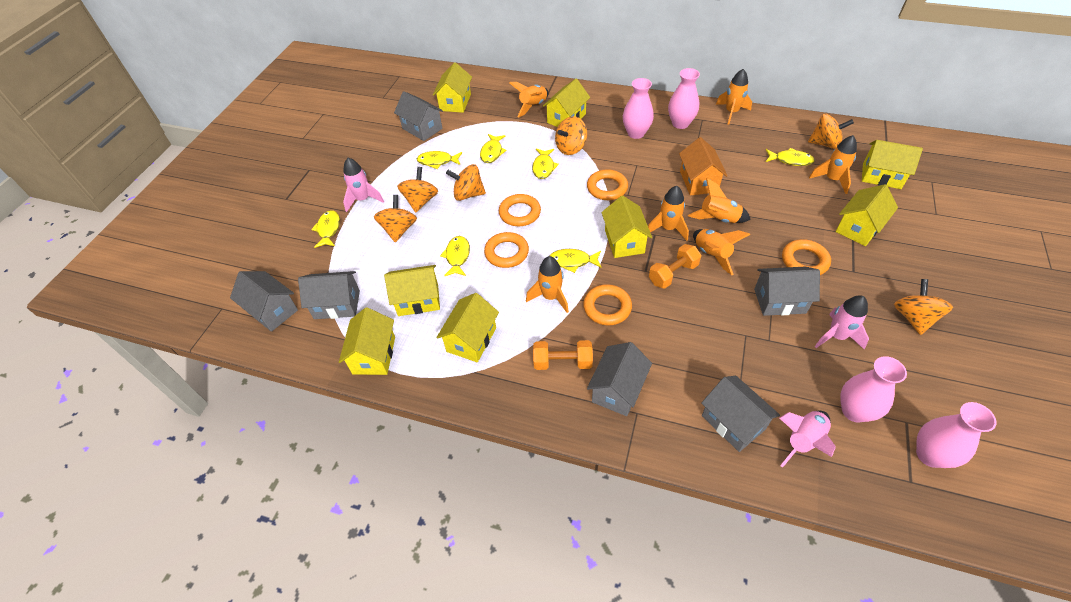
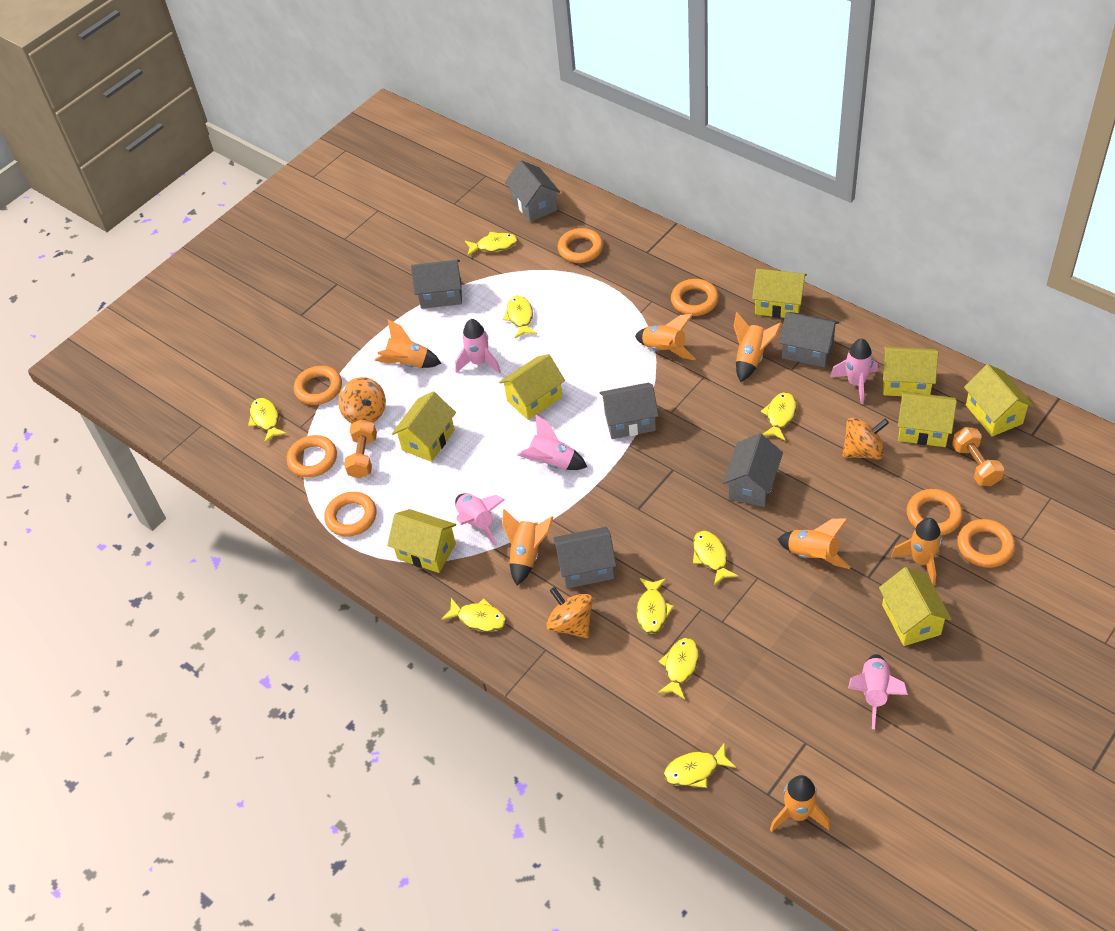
orange house: [679,137,727,196] = 1 -> none = 0
orange ring: [484,232,529,268] [499,194,541,226] [583,284,632,325] [587,169,628,200] [782,239,831,275] = 5 -> [287,435,337,478] [294,366,342,405] [324,492,376,537] [558,228,603,263] [671,279,719,316] [907,489,963,535] [957,519,1015,568] = 7
orange spinning top: [374,195,417,242] [397,167,438,212] [446,164,486,201] [555,116,587,155] [808,113,854,149] [894,279,953,335] = 6 -> [338,377,386,423] [546,587,593,638] [842,418,889,459] = 3
pink rocket: [343,158,384,212] [780,411,835,468] [815,295,869,350] = 3 -> [455,319,501,374] [455,494,505,546] [517,415,587,470] [830,338,878,404] [848,654,908,729] = 5
pink vase: [623,78,654,139] [668,68,700,129] [840,356,907,422] [916,402,996,468] = 4 -> none = 0
yellow fish: [311,210,340,248] [417,151,462,169] [440,236,470,276] [480,134,507,163] [532,149,559,179] [550,249,602,273] [766,148,815,166] = 7 -> [248,398,287,443] [441,598,507,632] [465,232,518,256] [503,296,537,338] [636,578,674,634] [658,638,699,700] [664,742,736,788] [693,531,739,585] [761,392,797,441] = 9

